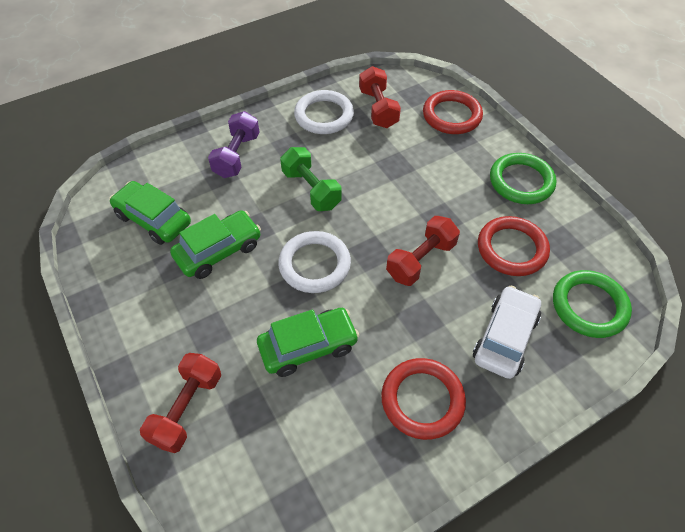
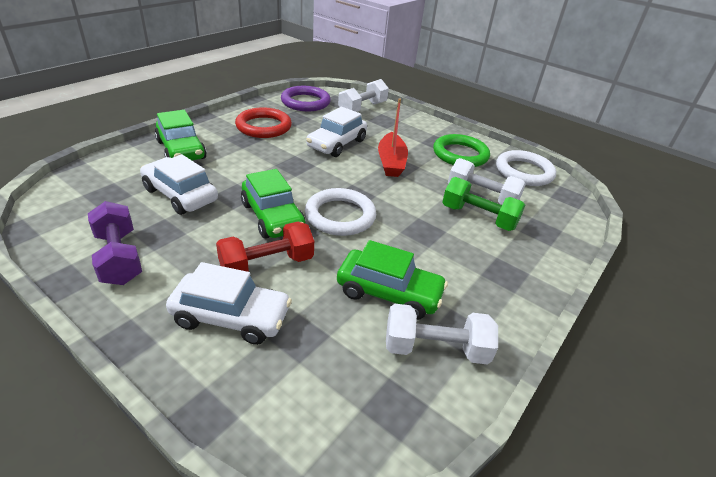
green ring: [490,153,556,204] [553,270,632,338] = 2 -> [433,134,490,167] = 1
purple ring: none = 0 -> [281,86,331,111] = 1
red boat: none = 0 -> [378,98,408,177] = 1
red dumbbell: [140,353,221,453] [359,66,401,128] [386,216,460,286] = 3 -> [216,222,314,272] = 1
red ring: [381,358,466,440] [423,90,483,134] [478,216,550,276] = 3 -> [235,107,292,138] = 1
white car: [473,286,541,379] = 1 -> [140,154,218,215] [166,262,292,345] [306,107,367,157] = 3
white dumbbell: none = 0 -> [338,79,389,112] [386,304,498,365] [448,158,526,205] = 3

